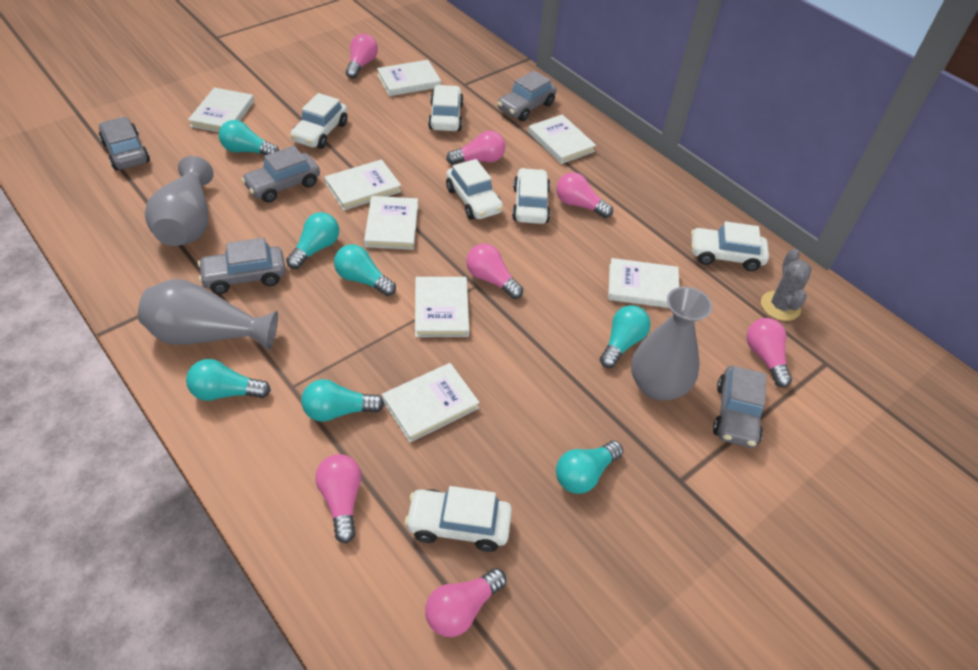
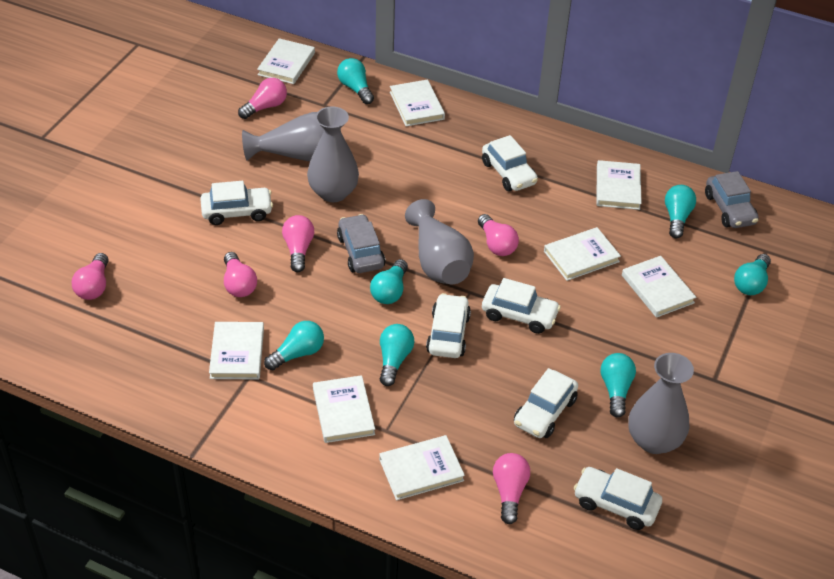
grey cactus: [761,249,812,321] = 1 -> none = 0
grey car: [99,117,150,170] [198,238,286,294] [241,146,320,203] [497,71,557,121] [713,366,766,448] = 5 -> [337,214,385,273] [705,171,759,228] = 2
grey vase: [138,279,278,351] [145,156,214,246] [631,287,712,401] = 3 -> [242,112,341,161] [307,106,359,202] [405,199,474,284] [628,353,694,454] = 4
pink light bulb: [315,454,362,543] [346,34,378,79] [425,568,506,637] [446,131,505,165] [466,244,523,299] [556,172,613,218] [746,318,792,388] = 7 -> [72,253,109,300] [224,252,257,297] [238,78,287,119] [282,215,314,272] [478,214,519,256] [493,453,530,524] = 6

